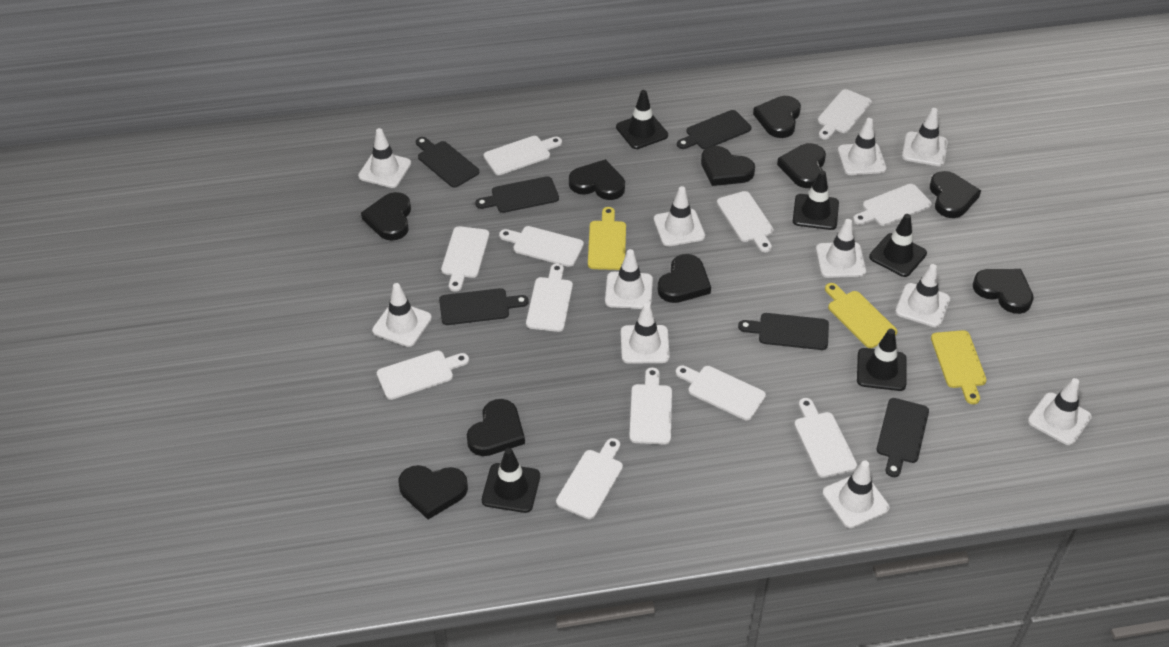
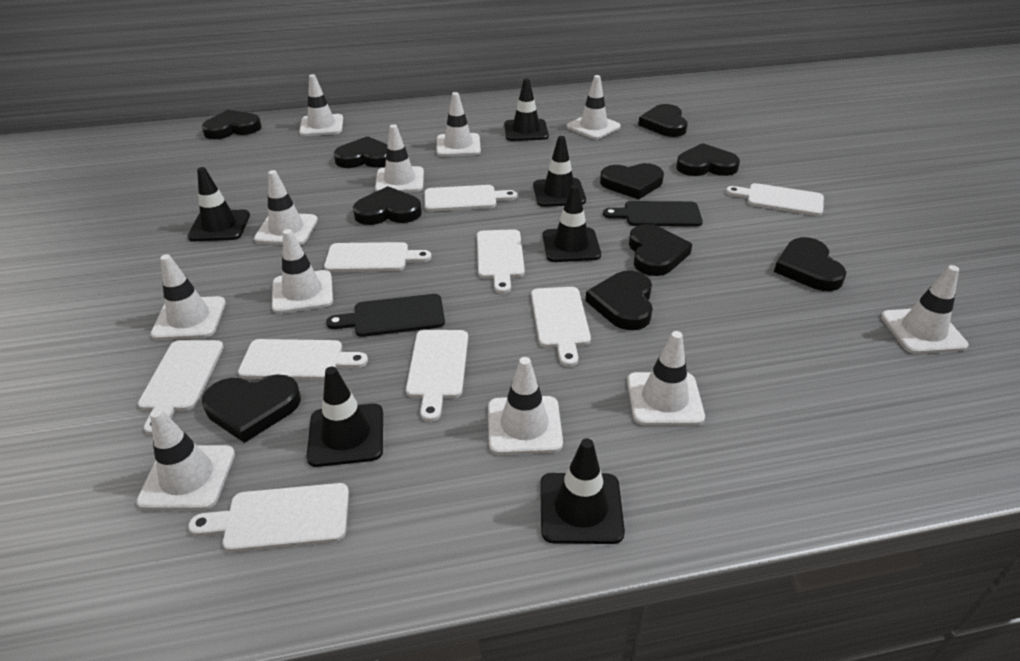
black cutting board: [416,137,479,188] [439,288,529,325] [475,176,559,213] [677,110,751,149] [738,313,829,350] [877,398,929,477] = 6 -> [326,294,445,337] [603,201,703,227] = 2
black traffic cone: [482,448,540,513] [616,90,668,149] [793,171,839,230] [857,329,906,391] [869,214,927,277] = 5 -> [187,167,250,241] [307,367,383,467] [504,79,549,141] [533,136,586,207] [540,438,625,544] [543,185,601,262] = 6
white cutting board: [377,350,469,400] [441,226,489,292] [484,136,562,175] [499,226,584,267] [526,263,573,332] [556,438,623,519] [629,367,672,445] [676,365,766,420] [717,191,774,252] [794,398,857,478] [818,89,872,140] [853,184,932,226] = 12 -> [138,340,224,435] [188,483,349,552] [238,339,368,380] [324,242,432,272] [406,330,468,422] [425,185,517,212] [477,229,525,294] [531,287,591,367] [726,183,824,216] = 9
yellow cutting board: [588,207,626,270] [825,283,898,348] [931,330,987,404] = 3 -> none = 0

